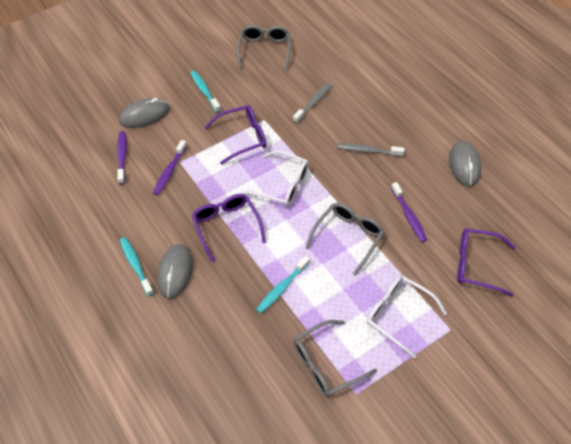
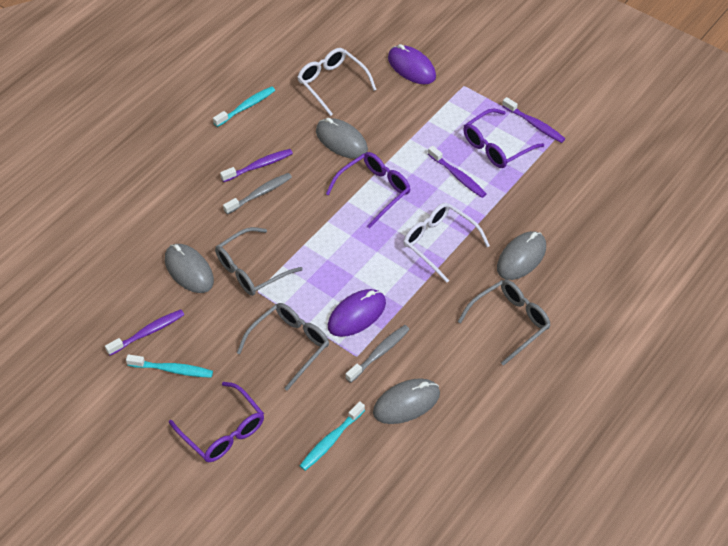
grey mouse: [119,98,170,128] [157,244,193,299] [449,141,481,186] = 3 -> [165,244,214,293] [316,118,368,159] [373,378,440,424] [497,231,546,280] = 4
purple mouse: none = 0 -> [328,289,386,337] [388,44,436,84] = 2
purple toothbrush: [117,131,127,185] [153,140,187,196] [391,182,427,242] = 3 -> [105,309,184,356] [220,149,293,182] [428,146,487,198] [502,97,565,143] = 4

